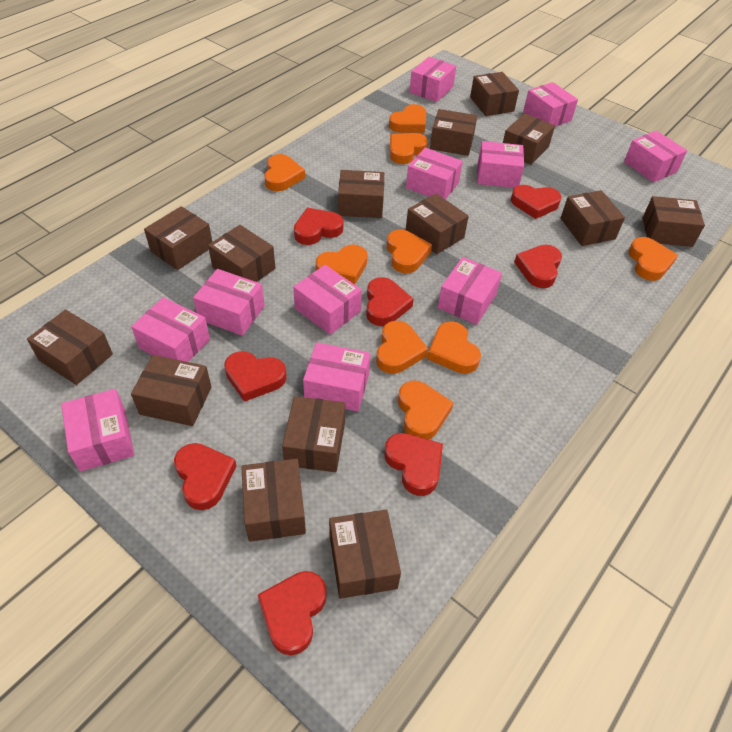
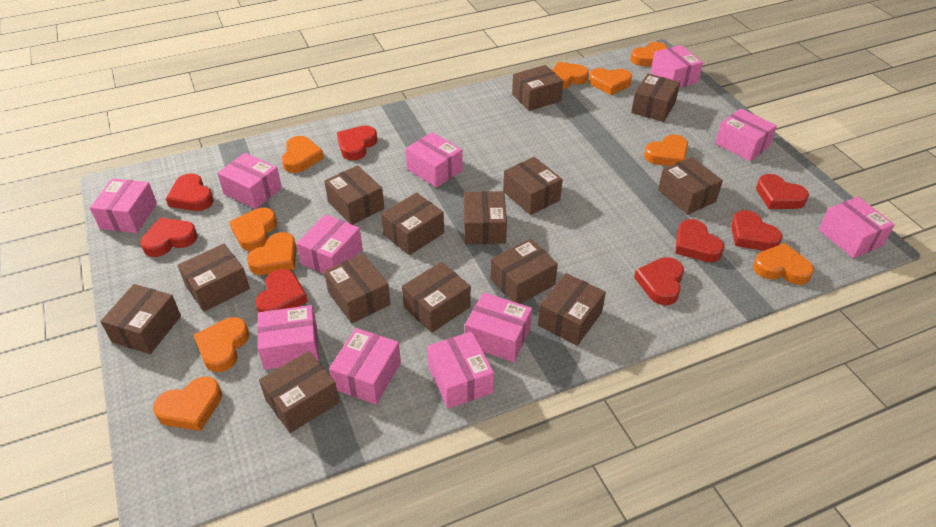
orange heart: [264,154,305,191] [316,244,367,285] [376,321,428,374] [387,229,432,273] [389,104,426,133] [390,133,428,164] [398,381,454,440] [427,321,481,374] [629,237,678,281] = 9 -> [153,376,222,431] [194,317,250,372] [229,208,277,251] [247,232,297,275] [282,136,324,173] [552,62,589,89] [589,68,632,95] [630,42,667,67] [644,135,688,166] [753,243,814,285] = 10

